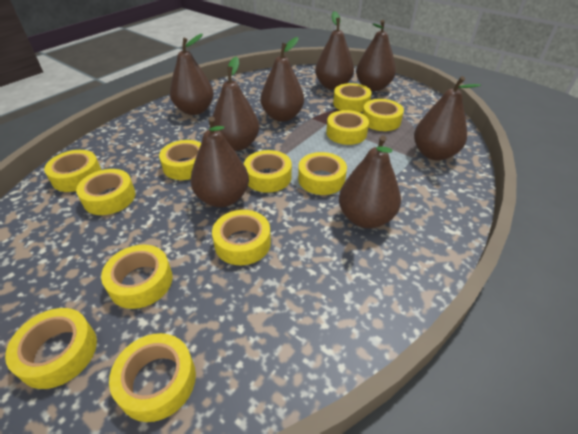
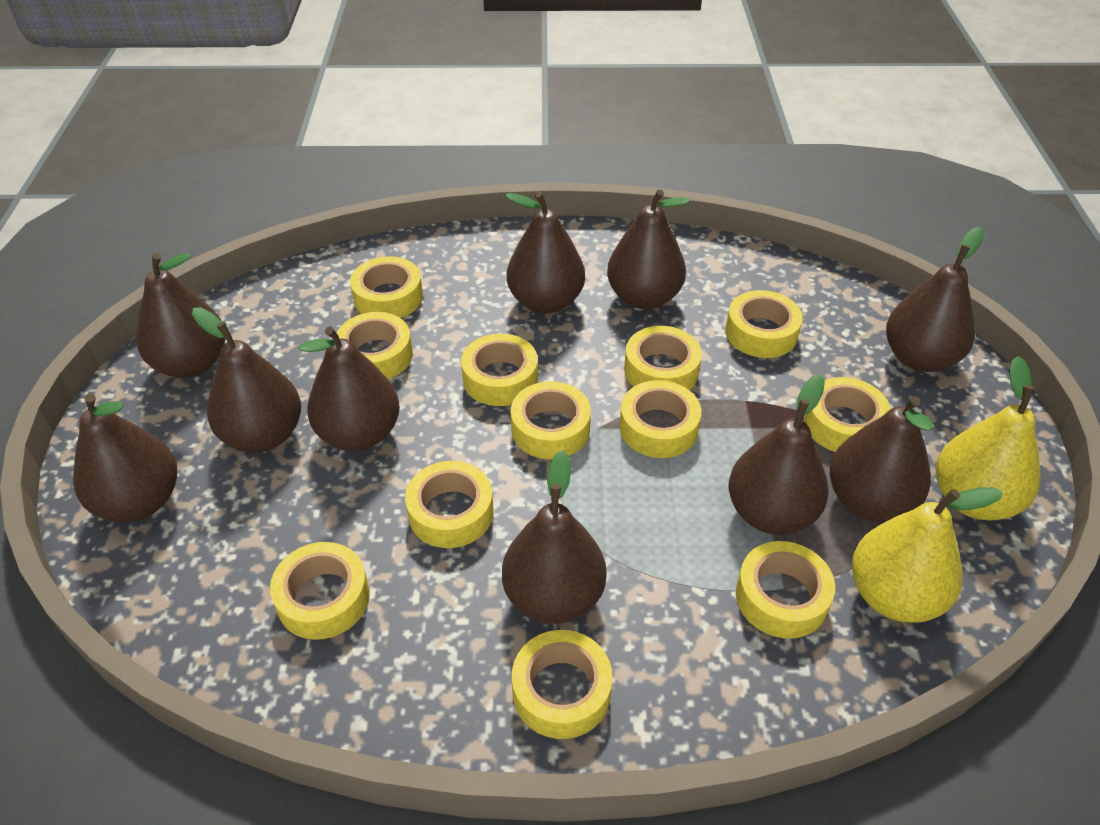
brown pear: [170,34,214,115] [190,116,249,207] [213,57,259,151] [261,37,304,122] [315,11,354,90] [339,135,401,229] [356,20,396,91] [414,76,481,161] = 8 -> [73,394,177,522] [136,253,225,378] [192,307,301,453] [299,326,400,451] [502,450,606,624] [505,192,585,314] [607,189,690,309] [729,374,829,535] [830,396,934,522] [886,227,984,372] = 10
yellow pear: none = 0 -> [852,487,1003,623] [936,356,1041,521] = 2

